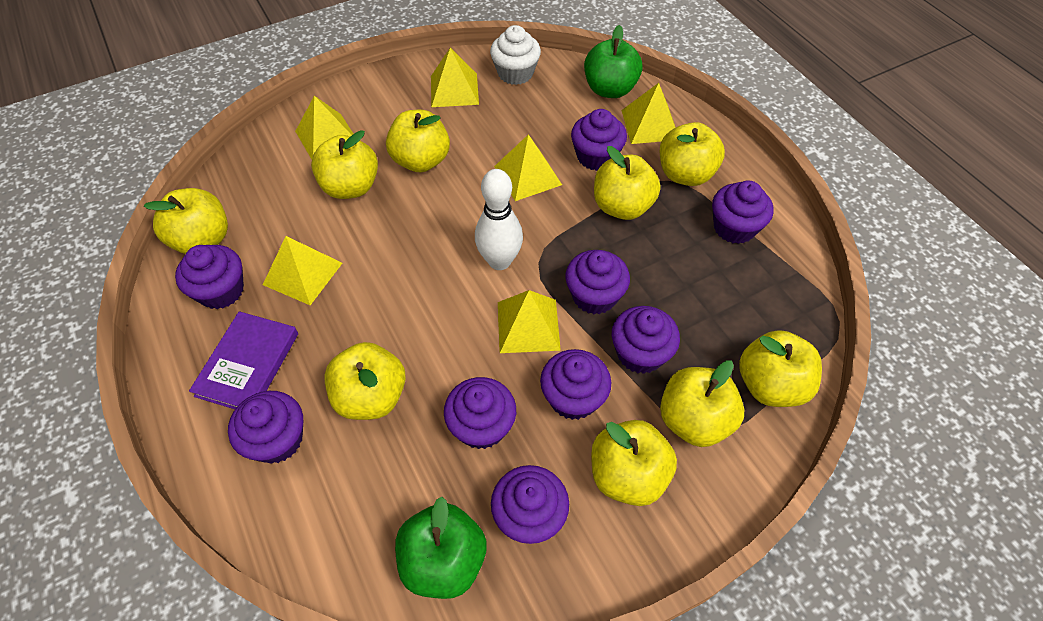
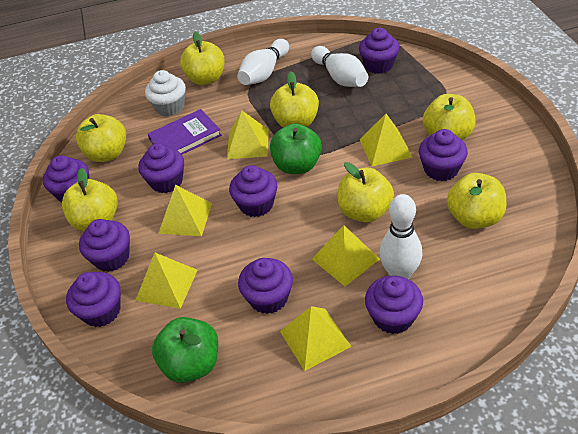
white bowling pin: [475,169,523,270] = 1 -> [237,39,289,85] [311,46,368,87] [379,194,422,279] = 3
yellow apple: [144,188,228,254] [311,130,378,199] [324,342,406,420] [386,110,450,172] [591,420,677,506] [594,146,660,220] [660,122,725,186] [660,361,744,447] [739,330,822,407] = 9 -> [62,168,118,231] [76,114,126,162] [180,31,225,85] [270,72,319,127] [338,162,394,222] [423,94,475,140] [447,173,506,229] = 7

